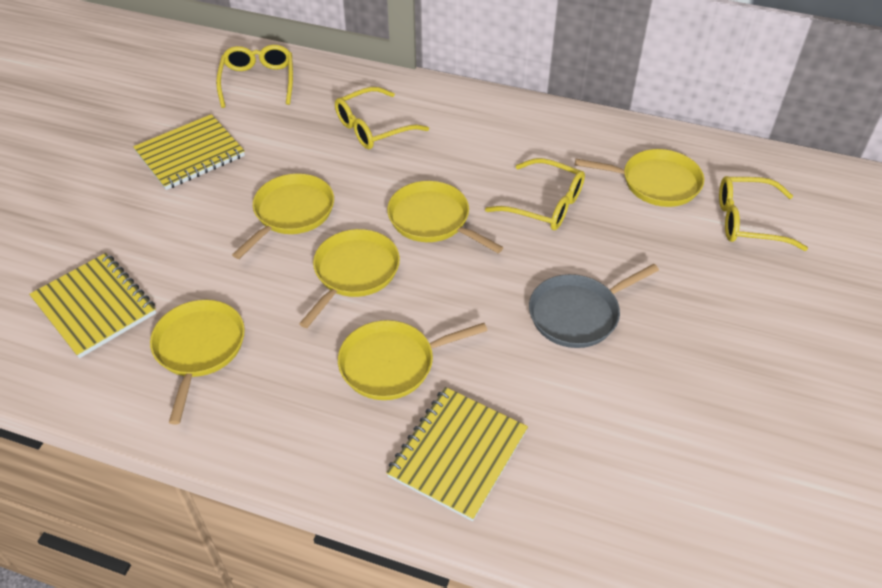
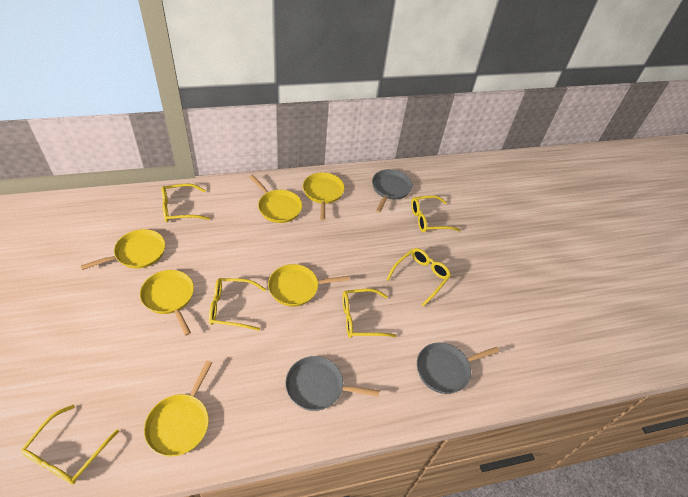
grey pan: [529,264,659,348] = 1 -> [285,356,379,411] [372,169,413,213] [417,343,499,394] = 3
yellow glasses: [216,45,293,108] [335,87,429,149] [485,158,585,230] [719,176,808,251] = 4 -> [21,405,119,484] [161,184,210,222] [209,278,266,331] [343,289,396,338] [386,248,451,307] [411,195,460,233] = 6
yellow notebook: [29,253,156,358] [133,114,245,190] [386,387,528,521] = 3 -> none = 0

